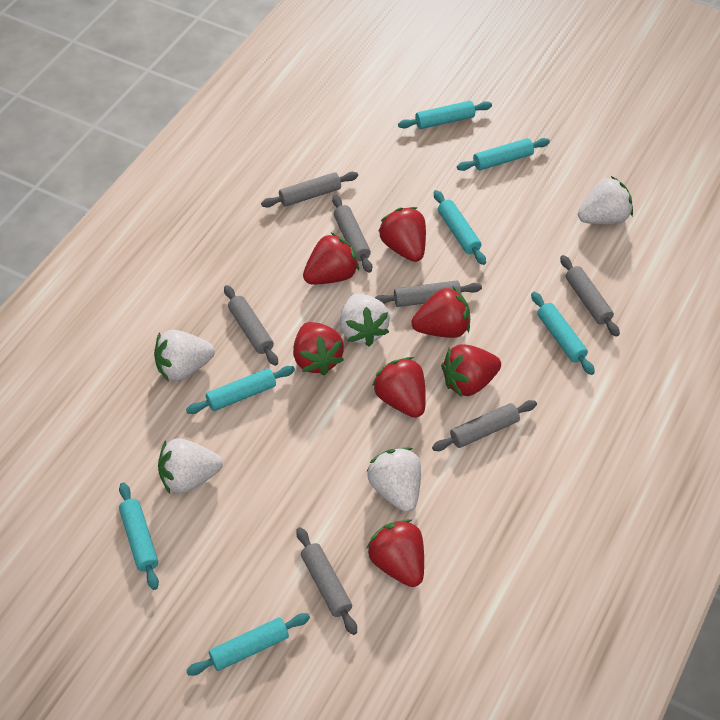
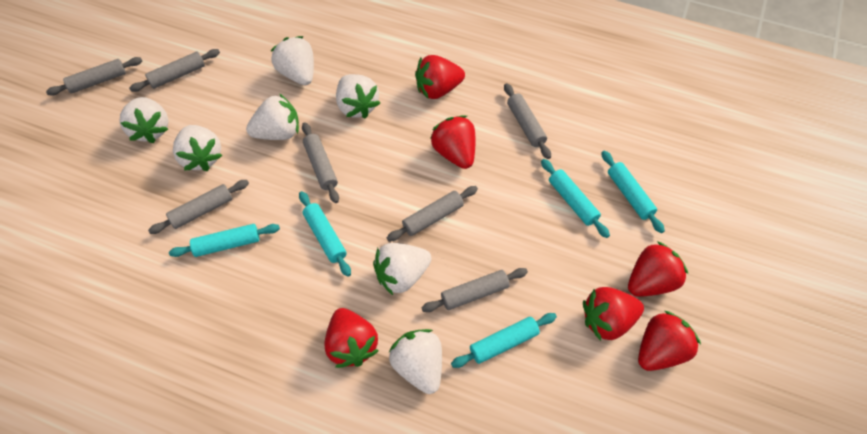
red strawberry: [293,322,344,376] [303,233,359,284] [366,519,424,587] [372,357,426,418] [378,207,426,262] [411,287,470,338] [441,344,501,397] = 7 -> [325,308,379,368] [415,55,465,99] [430,115,475,169] [583,287,644,341] [628,241,688,297] [638,311,701,371] = 6
turquoise rolling pin: [119,482,159,590] [186,366,295,414] [186,613,310,676] [398,101,492,129] [434,190,486,265] [457,138,550,171] [531,292,595,375] = 7 -> [169,224,280,257] [299,191,351,277] [451,313,557,368] [541,159,610,238] [601,150,665,233] = 5
white strawberry: [154,330,215,382] [158,438,223,494] [340,294,390,346] [367,447,421,512] [578,176,633,224] = 5 -> [119,97,169,143] [173,125,222,171] [246,94,299,140] [271,36,314,85] [336,74,380,119] [373,243,432,295] [389,329,442,394] = 7

